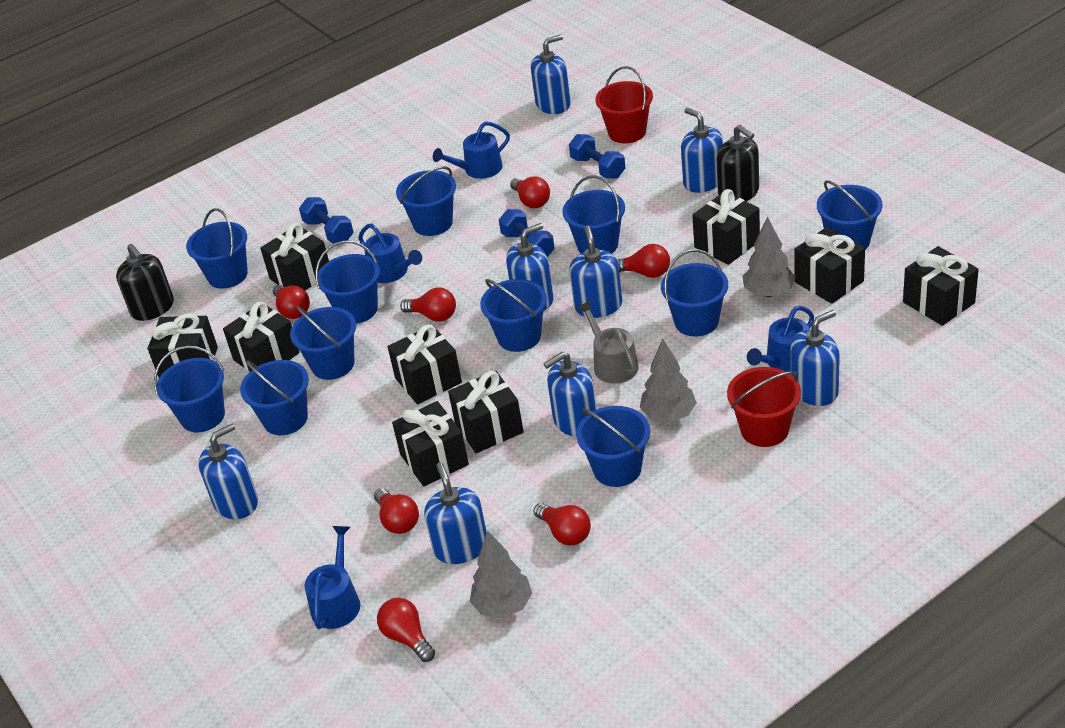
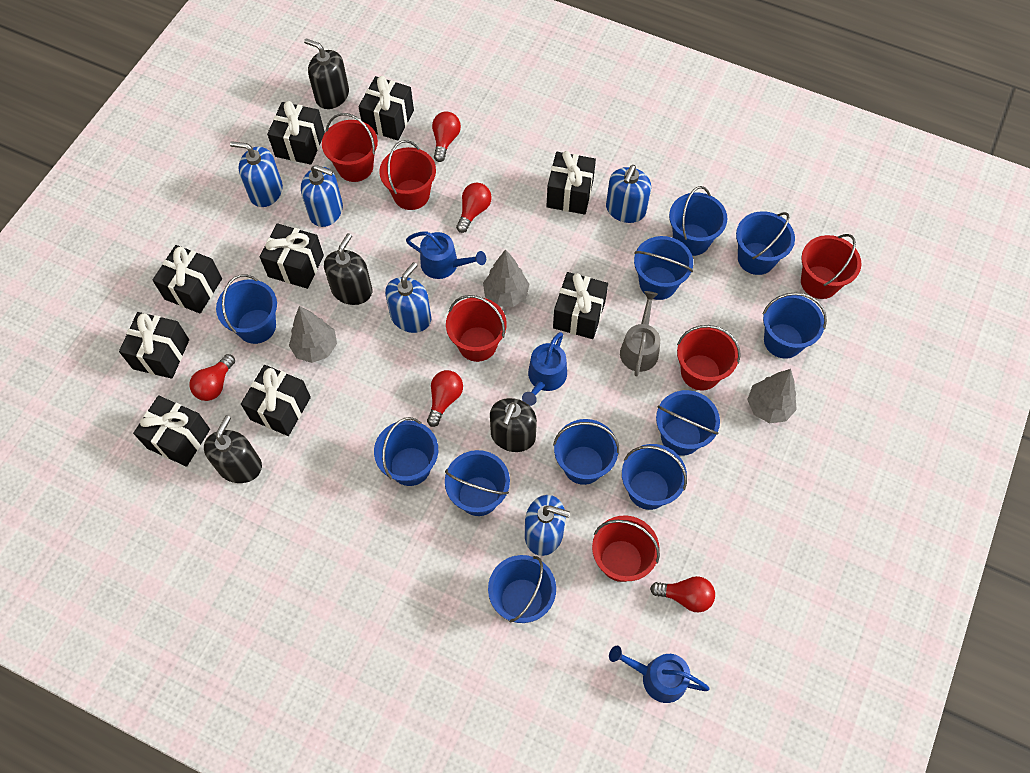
black soap dispenser: [116,244,174,321] [716,125,759,201] = 2 -> [204,416,262,483] [304,38,349,109] [324,233,372,305] [490,398,537,452] = 4
blue dumbbell: [299,197,353,244] [499,209,555,257] [569,134,625,179] = 3 -> none = 0
blue soap dispenser: [198,423,258,519] [424,463,487,564] [506,223,554,311] [531,35,571,114] [543,352,596,437] [570,226,622,318] [681,108,723,193] [790,310,840,406] = 8 -> [230,141,283,207] [301,165,343,227] [385,262,431,333] [525,495,570,556] [606,165,651,223] = 5
blue watering can: [305,526,360,629] [358,224,422,283] [433,121,510,179] [747,306,814,372] = 4 -> [406,232,486,279] [522,332,567,406] [609,646,710,703] = 3
red bucket: [595,66,653,143] [727,367,801,447] = 2 -> [322,113,378,182] [379,140,436,210] [446,295,507,362] [592,515,660,582] [677,325,741,390] [801,234,861,299] = 6
red light bulb: [273,285,310,319] [374,488,419,534] [377,598,435,662] [400,287,456,322] [510,176,550,208] [534,503,591,545] [617,244,670,278] = 7 -> [189,354,235,401] [427,370,463,427] [432,111,461,162] [456,183,492,233] [650,576,715,613] = 5

